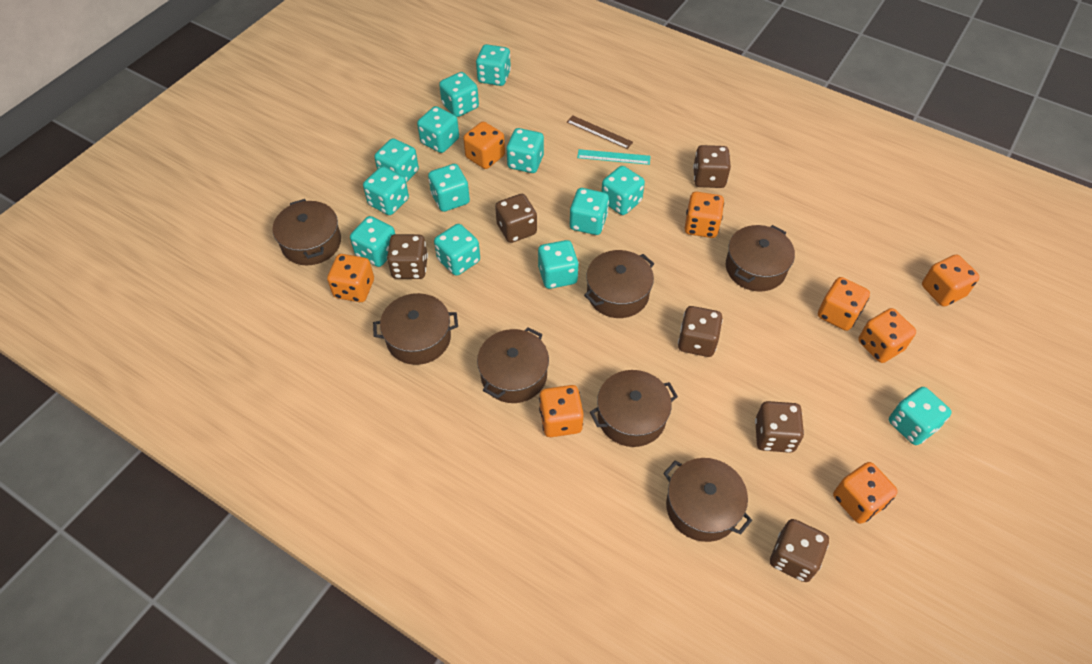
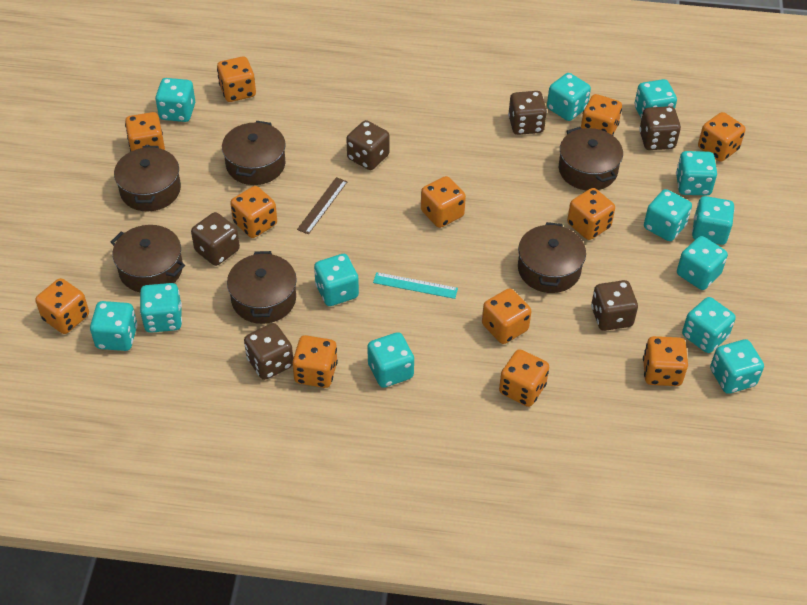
brown pot: [273,199,341,265] [373,293,458,365] [477,327,549,403] [584,250,654,318] [590,370,678,447] [663,458,752,542] [726,225,795,292] = 7 -> [111,225,185,292] [114,146,181,211] [222,121,286,185] [227,251,297,324] [518,222,586,293] [559,127,623,190] = 6
orange dice: [327,254,374,302] [463,122,505,169] [539,385,584,437] [685,192,724,238] [818,277,870,331] [833,462,898,524] [858,308,916,363] [922,254,979,306] = 8 -> [35,278,89,334] [125,112,165,152] [217,57,256,102] [230,186,277,238] [292,335,338,388] [421,176,466,228] [482,288,531,344] [499,349,549,407] [567,188,615,240] [581,94,622,135] [643,336,688,386] [698,112,746,162] = 12

